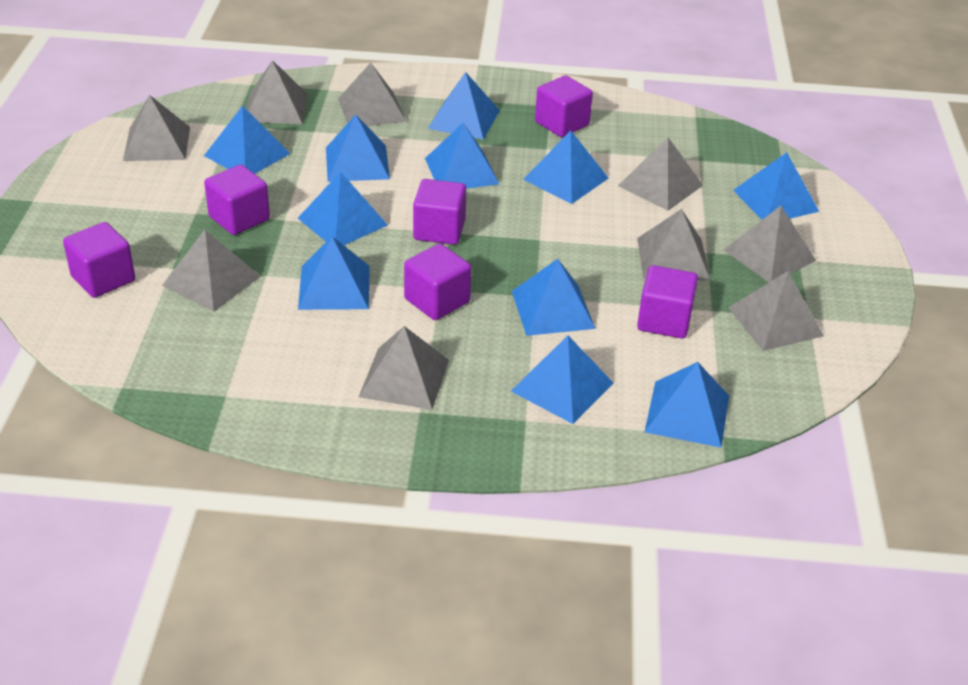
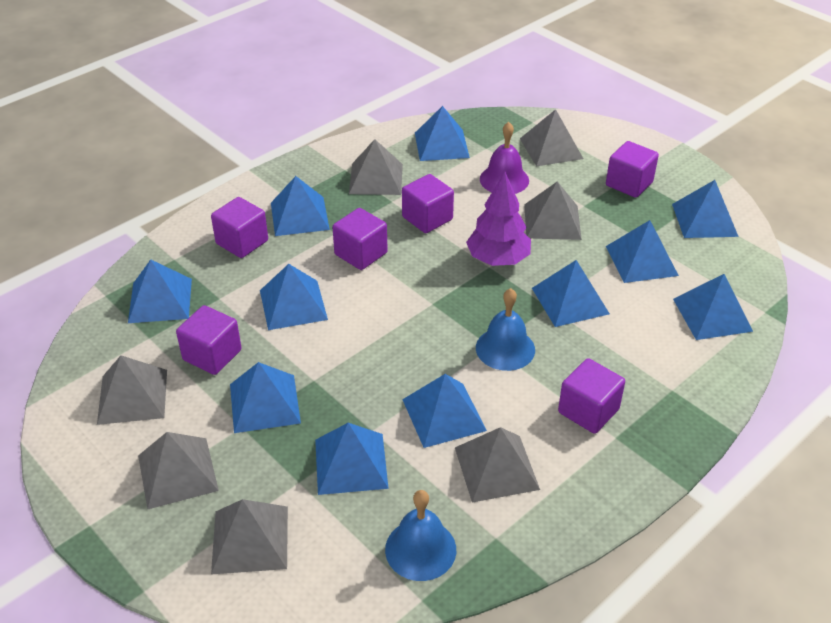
blue bell: none = 0 -> [385,490,456,581] [476,288,535,371] = 2
grey pyramid: [123,95,190,161] [162,230,261,312] [247,60,307,124] [338,63,407,126] [359,326,449,410] [618,137,703,211] [637,209,710,280] [723,206,816,282] [728,271,824,351] = 9 -> [97,355,167,425] [138,432,219,509] [211,499,288,575] [349,139,403,195] [455,427,540,503] [520,109,583,166] [524,181,582,240] = 7
purple bell: none = 0 -> [480,122,529,194] = 1
purple tree: none = 0 -> [466,171,531,266] = 1

